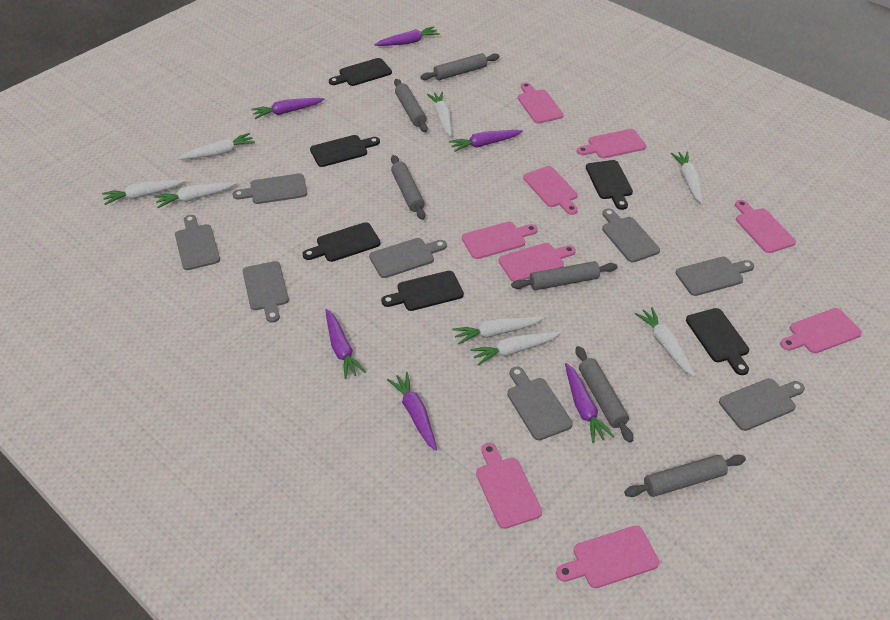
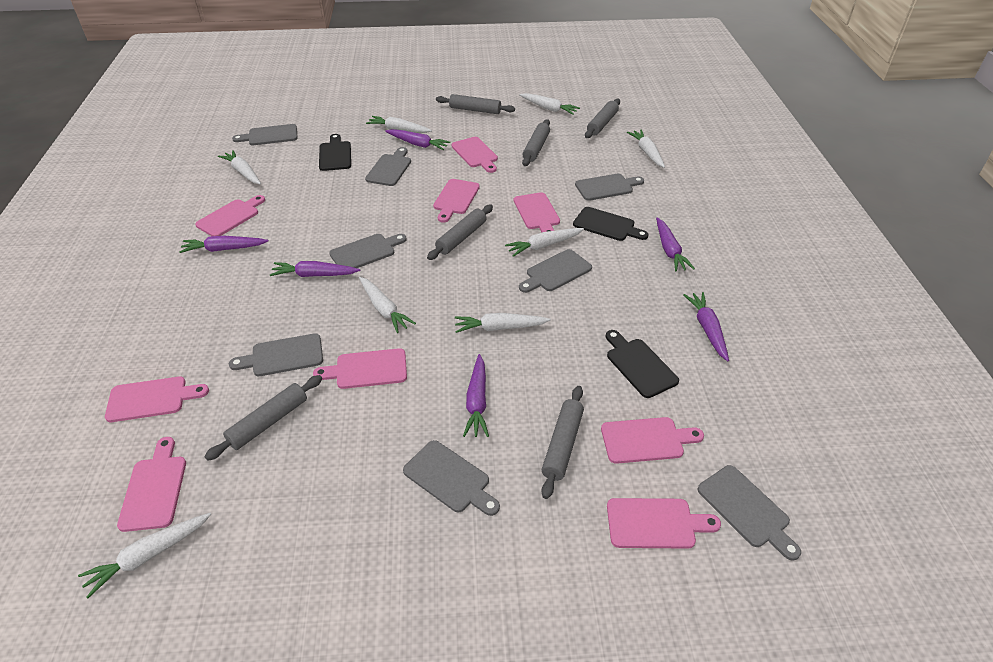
black cutting board: [302,222,381,262] [310,135,380,167] [329,58,392,86] [381,271,464,311] [586,160,633,210] [686,308,749,375] = 6 -> [319,134,351,171] [573,207,649,241] [606,330,679,398] = 3

